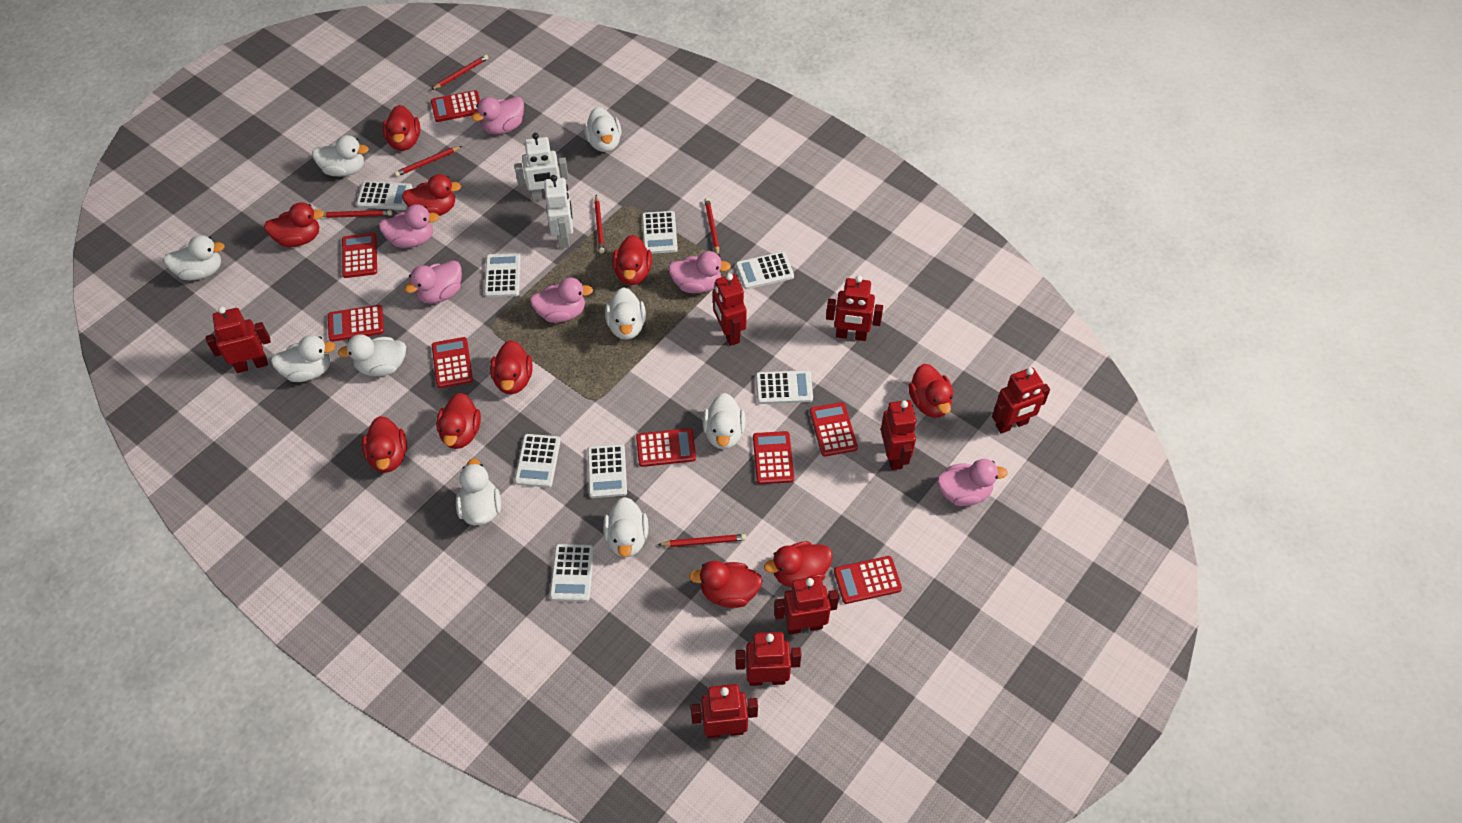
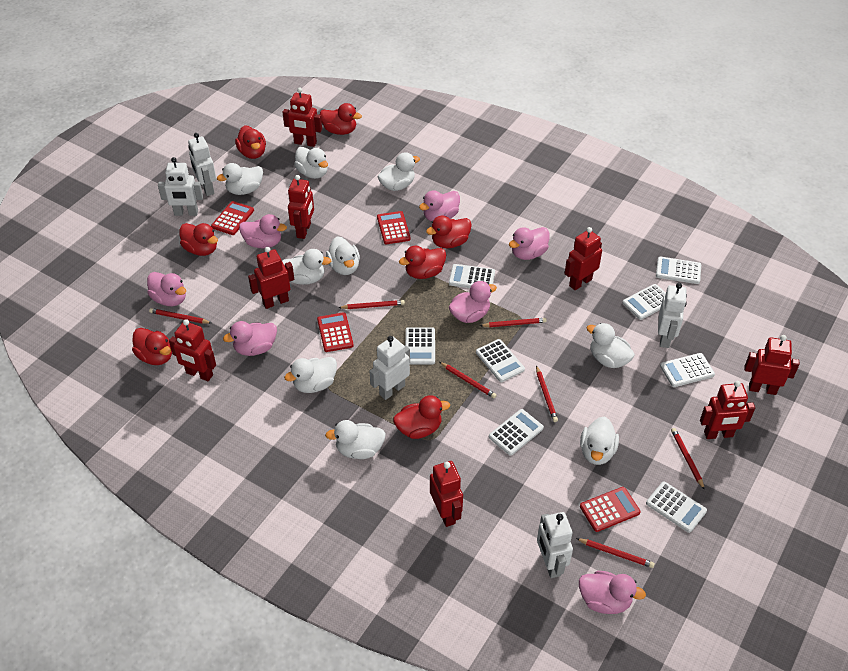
pink duck: [379,204,439,248] [405,260,462,304] [471,96,524,135] [530,278,593,323] [668,251,731,293] [937,459,1008,506] = 6 -> [147,272,186,306] [223,321,277,356] [239,214,287,249] [419,190,460,222] [449,281,497,323] [509,227,550,260] [579,571,646,614] = 7
red calculator: [328,305,384,342] [342,233,377,278] [431,90,480,122] [432,337,473,388] [636,428,696,467] [753,431,794,484] [810,402,858,456] [834,556,902,604] = 8 -> [211,201,254,235] [317,312,354,352] [377,211,411,244] [580,487,641,532] = 4
red duck: [264,202,324,247] [362,416,407,472] [382,105,420,151] [402,174,462,216] [436,393,481,449] [490,340,533,394] [612,235,652,285] [689,561,763,608] [764,541,833,587] [908,364,953,418] = 10 -> [132,328,172,365] [179,223,218,256] [235,125,266,159] [320,103,362,135] [393,395,450,439] [399,246,446,279] [426,216,472,248] = 7
red pencil: [323,210,392,218] [394,146,462,177] [431,55,489,90] [594,195,605,254] [658,534,747,547] [704,198,719,255] = 6 -> [149,308,212,324] [338,300,405,309] [440,362,497,399] [480,318,547,327] [536,365,558,422] [576,538,655,568] [671,428,705,490] = 7
white robot: [514,133,569,201] [544,175,573,248] = 2 -> [158,157,203,216] [188,133,216,196] [369,336,410,400] [537,512,573,578] [658,283,687,348] = 5

